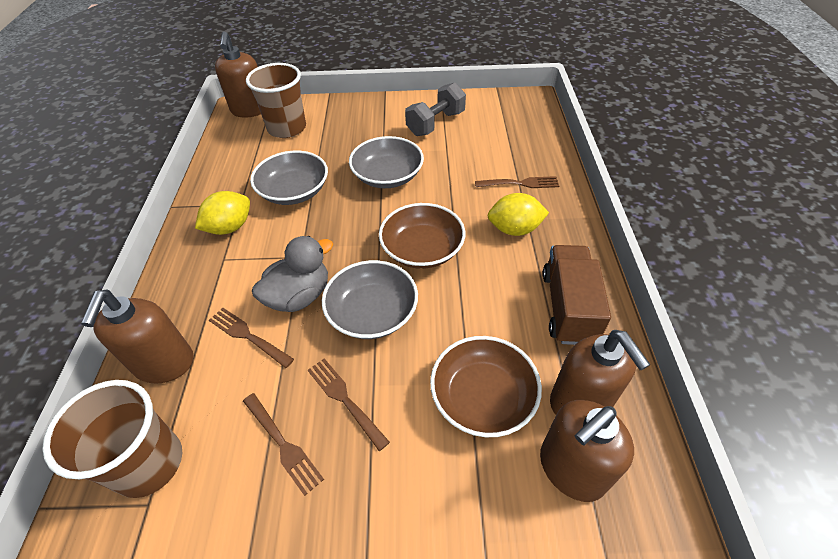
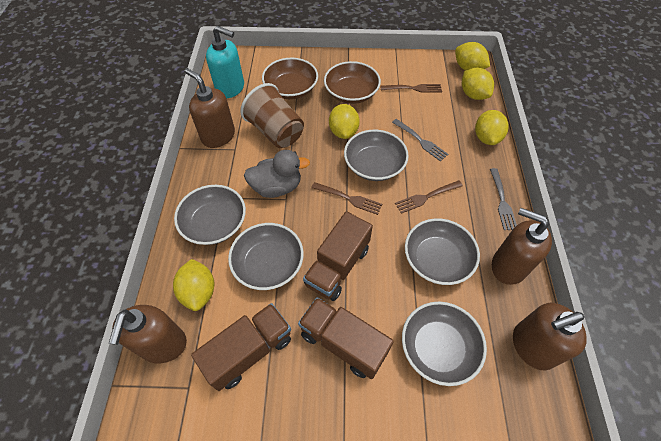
brown cup: [42,380,182,498] [246,63,306,138] = 2 -> [240,83,304,148] = 1
brown fork: [209,308,294,368] [243,393,324,496] [308,358,390,451] [475,176,559,188] = 4 -> [311,182,382,215] [380,84,442,93] [395,180,463,214] = 3
brown truck: [543,245,611,345] = 1 -> [191,303,291,391] [298,297,394,379] [303,211,373,301] = 3
grey bowl: [250,151,328,205] [322,260,418,339] [349,136,424,188] = 3 -> [174,185,246,245] [228,223,304,290] [344,130,409,181] [402,302,487,386] [405,218,480,285] = 5
grey dumbbell: [405,83,466,136] = 1 -> none = 0
grey fork: none = 0 -> [392,119,448,161] [490,168,517,230] = 2
turquoise soap dispenser: none = 0 -> [206,26,244,98] = 1
yellow lemon: [195,191,250,235] [488,193,549,236] = 2 -> [173,259,214,311] [329,104,360,139] [455,42,490,71] [462,68,494,100] [475,110,509,145] = 5

